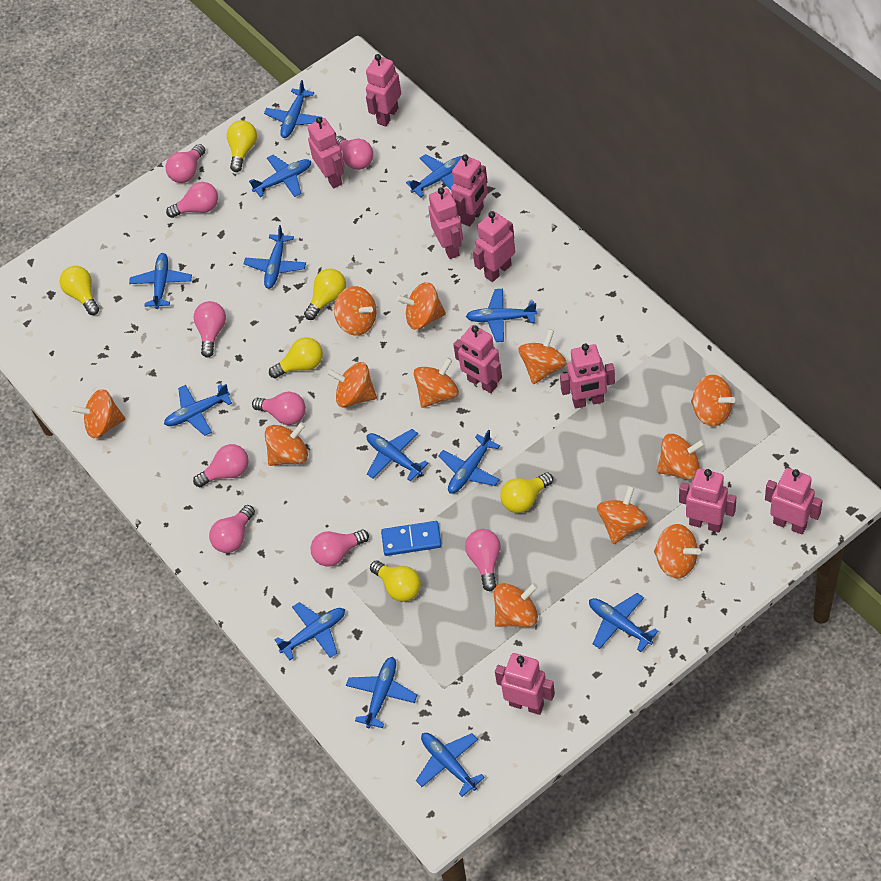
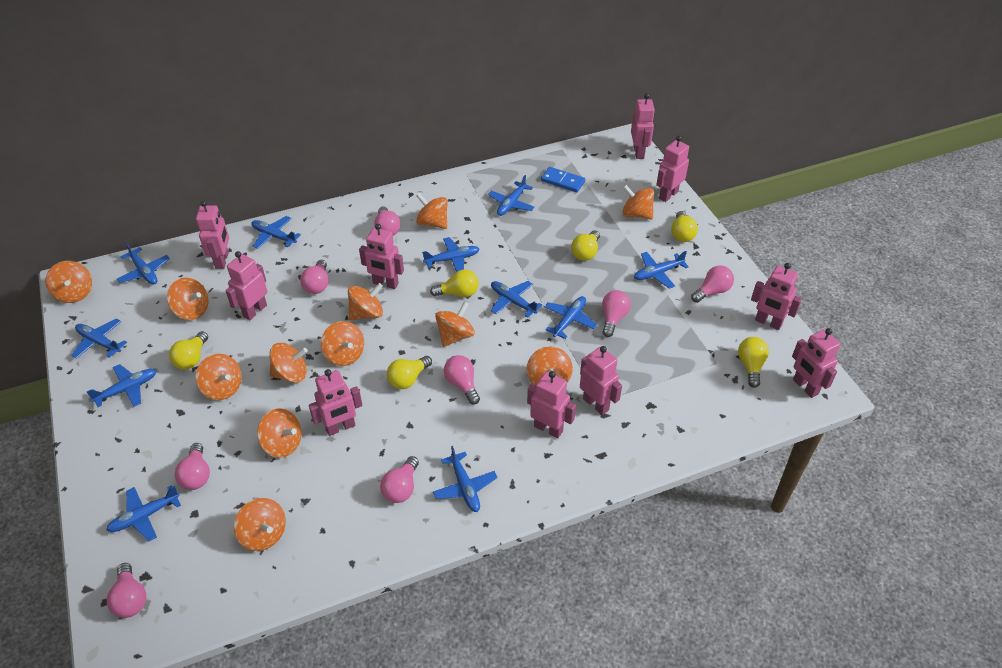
blue plane: [129,253,192,309] [164,384,232,436] [244,225,306,289] [249,155,311,197] [264,80,323,138] [274,602,345,660] [346,657,417,728] [367,429,428,482] [406,154,462,198] [416,733,485,797] [438,430,500,494] [466,289,537,342] [589,593,659,652] = 13 -> [71,318,127,359] [87,364,156,407] [106,485,181,541] [117,242,170,285] [251,216,301,249] [422,237,479,272] [433,446,498,512] [488,175,535,216] [491,281,542,318] [544,296,597,339] [634,251,689,289] = 11
pink light bulb: [166,144,205,183] [166,182,218,218] [193,301,226,358] [193,444,249,487] [209,505,255,553] [252,392,306,425] [310,530,369,567] [336,136,373,170] [465,529,501,591] = 9 -> [107,563,146,618] [175,443,210,490] [300,260,329,294] [374,207,401,235] [380,456,419,503] [444,355,480,405] [602,290,631,337] [691,266,734,303] = 8

